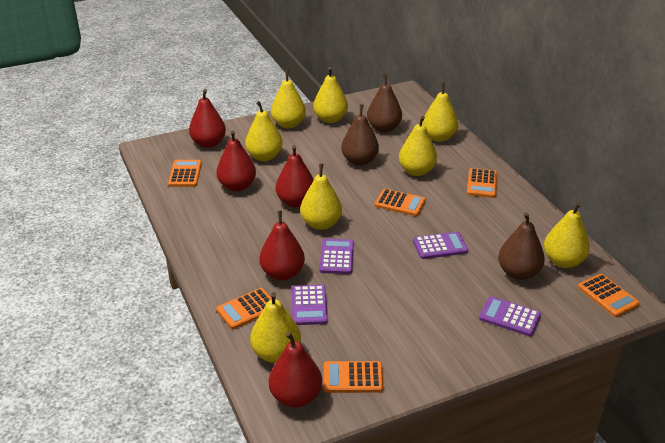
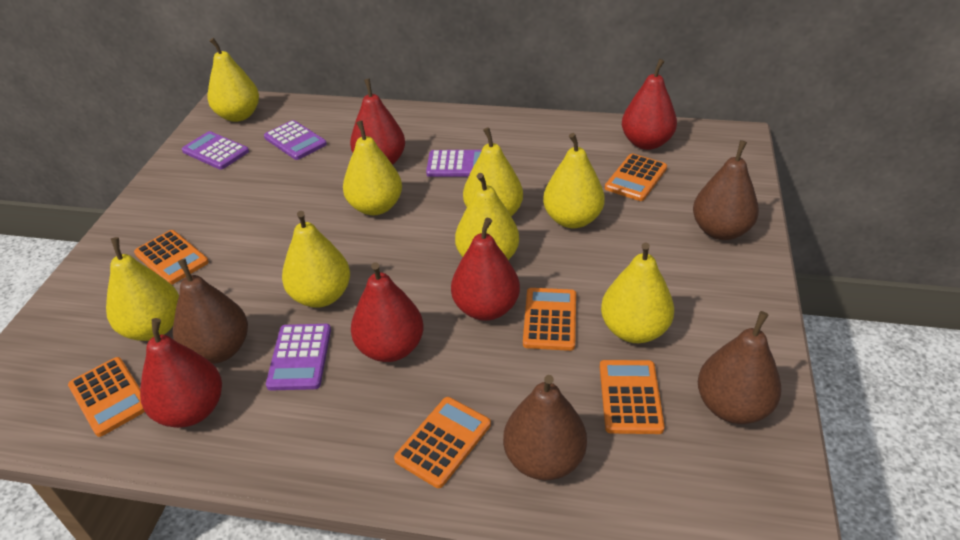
brown pear: [341,104,379,166] [367,74,402,132] [498,212,545,280] = 3 -> [173,259,248,364] [503,375,587,480] [693,140,759,240] [698,311,782,424] = 4

